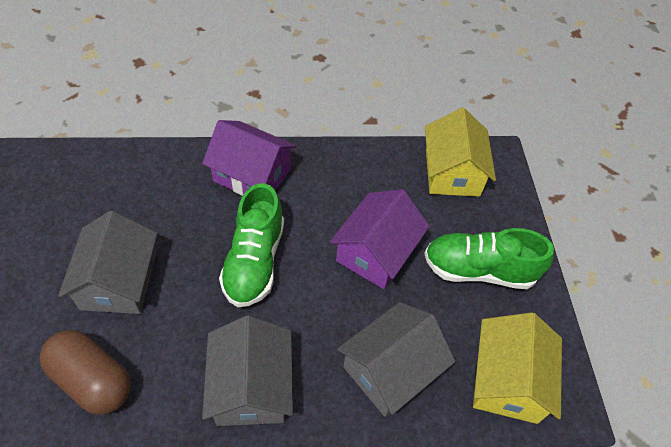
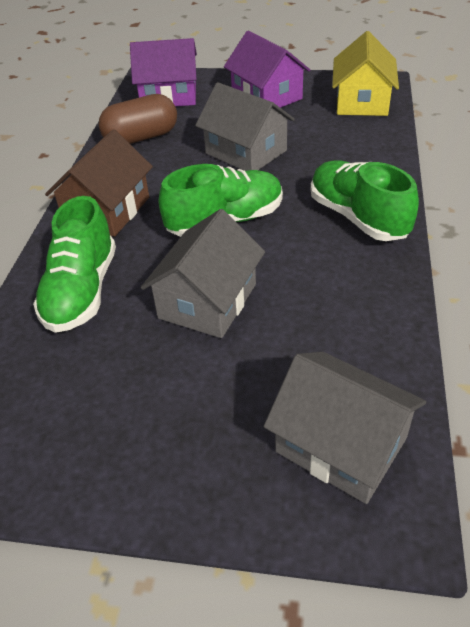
brown house: none = 0 -> [45,130,153,237] = 1
green shoe: [219,183,284,307] [424,228,554,289] = 2 -> [33,196,116,333] [159,164,283,237] [311,160,419,241] = 3
yellow house: [425,108,496,197] [473,312,562,424] = 2 -> [332,31,399,116] = 1

